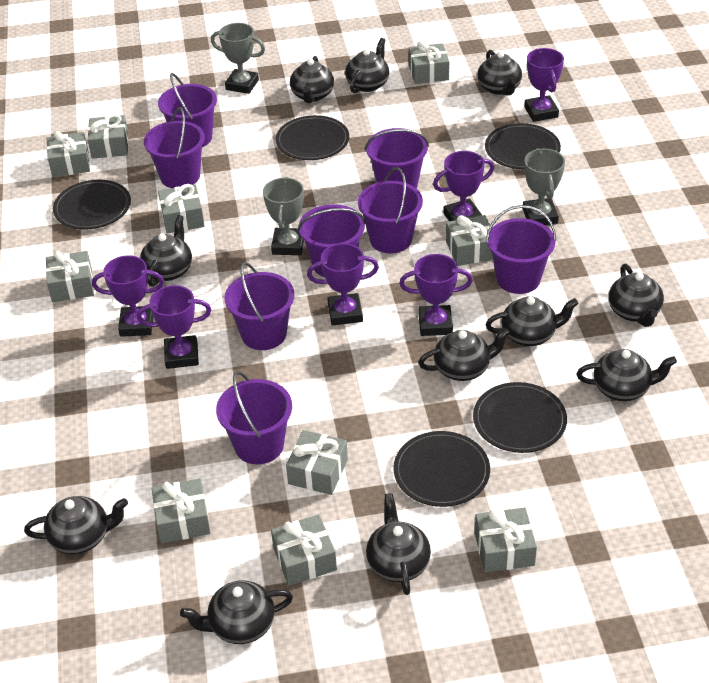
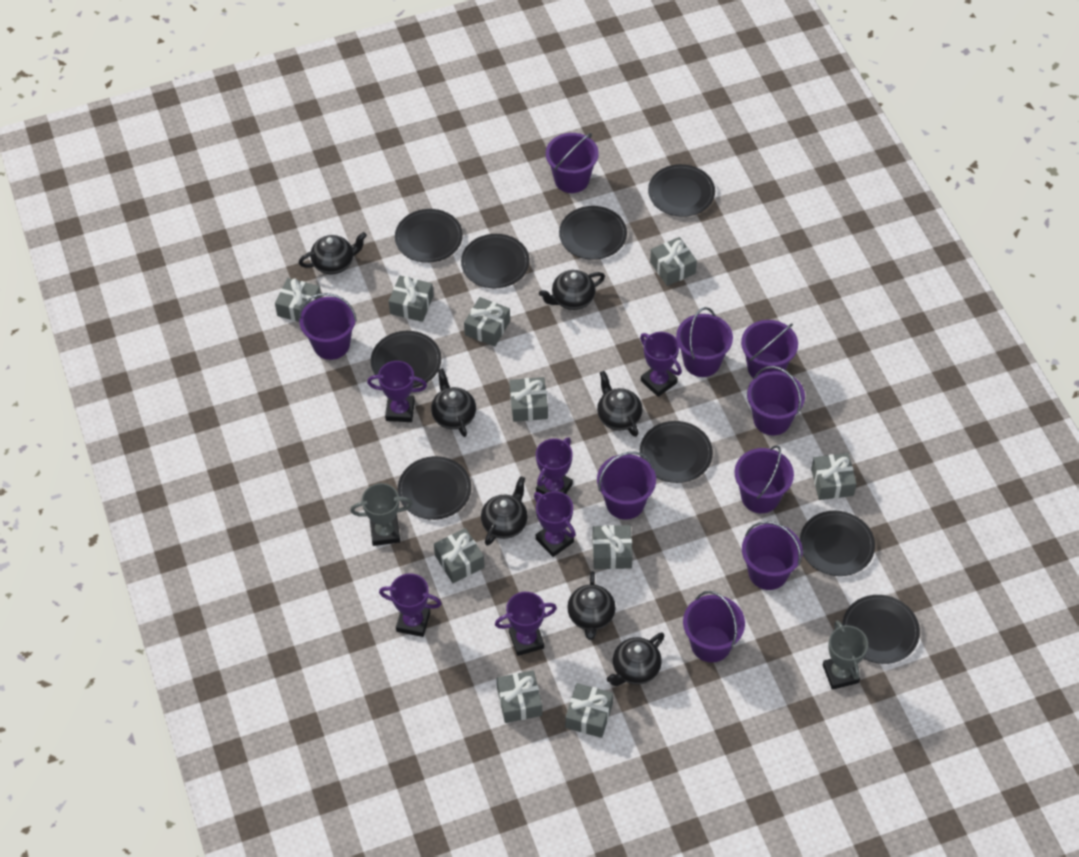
black plate: [53,180,131,230] [276,115,349,160] [393,431,490,507] [473,382,567,453] [485,123,561,169] = 5 -> [371,331,441,388] [395,209,463,263] [398,456,471,520] [461,234,530,288] [559,206,627,260] [640,421,713,483] [648,164,715,217] [800,511,875,576] [842,595,920,664] = 9
black teapot: [24,496,128,554] [140,215,192,287] [180,580,293,644] [290,56,334,103] [345,38,389,93] [366,493,431,595] [419,328,510,381] [477,50,522,96] [485,296,578,346] [577,349,677,401] [609,264,664,327] = 11 -> [299,232,367,274] [431,368,476,437] [481,476,528,546] [539,270,605,310] [567,571,616,640] [597,371,642,437] [607,633,664,686] = 7
grey trophy: [211,23,265,94] [263,177,304,255] [523,148,565,225] = 3 -> [350,483,413,546] [823,620,868,690] = 2
purple bucket: [144,107,205,188] [158,73,217,147] [216,371,292,464] [224,262,294,350] [298,204,366,277] [358,167,423,253] [365,128,429,189] [486,205,556,294] = 8 -> [299,293,357,360] [546,133,599,193] [597,452,656,520] [676,307,733,377] [683,591,745,662] [735,445,794,513] [741,320,798,378] [742,521,803,590] [747,366,805,435] = 9

